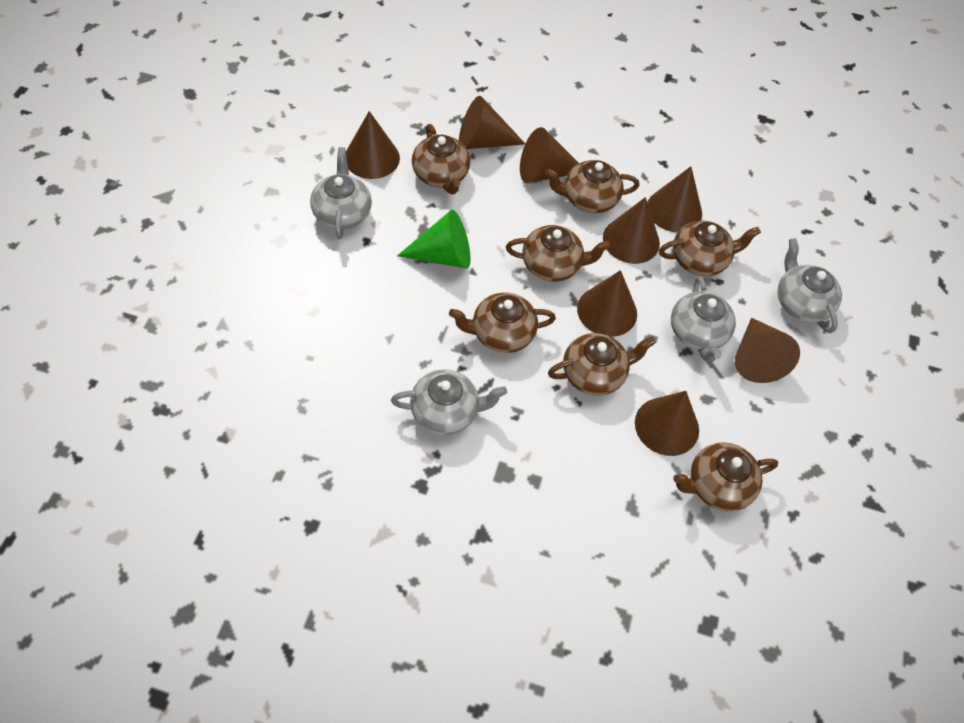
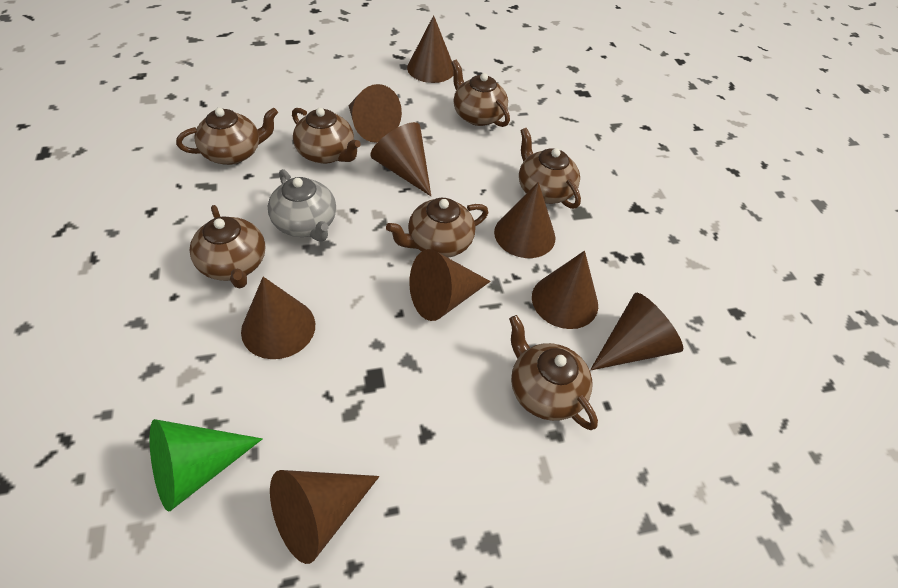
brown cone: [346,111,400,179] [459,96,525,149] [520,127,579,183] [577,270,637,337] [603,197,660,264] [635,391,699,456] [648,166,702,233] [735,318,800,383] = 8 -> [241,277,315,359] [270,470,379,564] [348,84,402,143] [370,122,431,196] [407,15,454,83] [409,249,491,321] [494,182,555,258] [532,251,598,329] [590,293,683,371] = 9
grey teapot: [310,147,372,240] [391,369,507,435] [671,276,736,362] [777,238,842,333] = 4 -> [268,169,336,242] = 1

